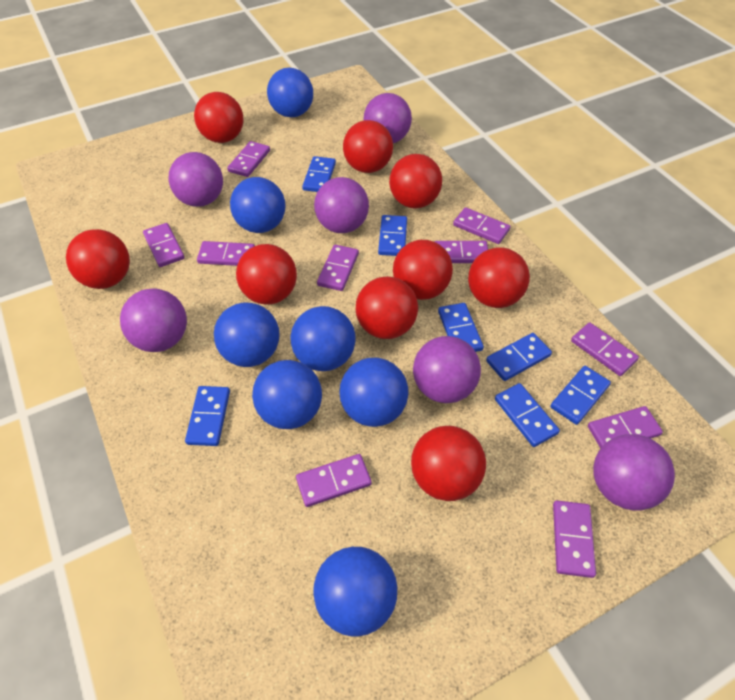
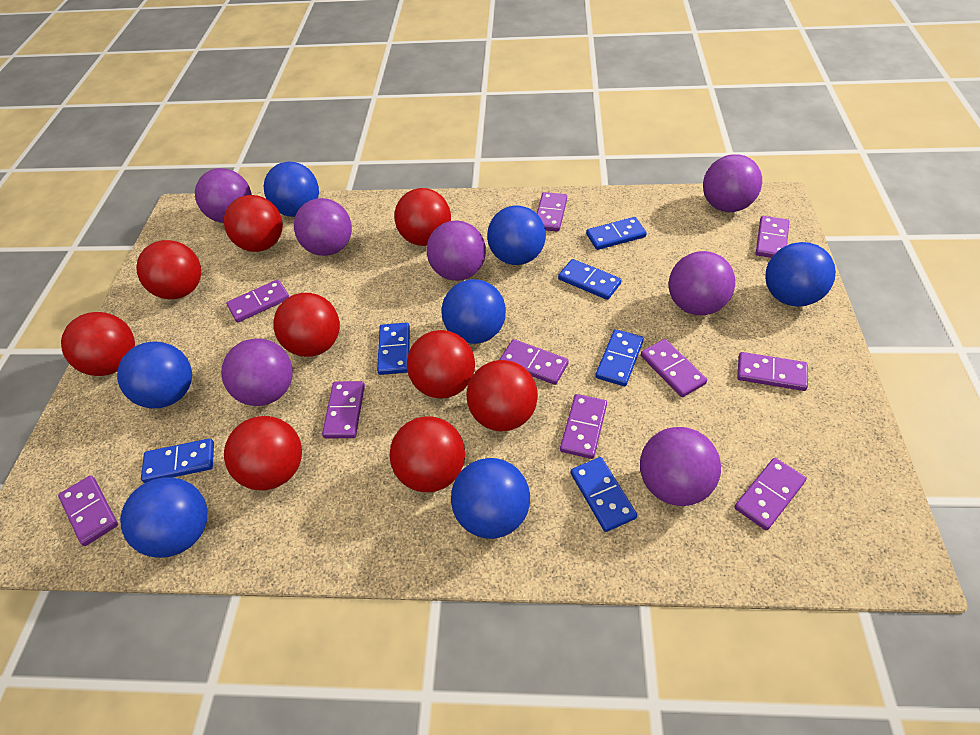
blue domino: [185,386,230,446] [302,156,336,192] [378,215,407,256] [438,303,484,352] [486,333,552,381] [495,383,560,447] [550,366,611,425] = 7 -> [141,438,214,483] [377,322,410,375] [558,259,622,300] [571,457,637,532] [586,217,647,250] [595,329,644,386] = 6
purple ball: [120,288,187,352] [169,152,223,207] [314,177,369,233] [364,93,412,143] [413,336,481,403] [593,434,675,511] = 6 -> [195,168,252,223] [221,338,293,406] [294,198,352,256] [427,220,486,281] [640,427,721,506] [668,251,735,315] [703,154,762,212] = 7

